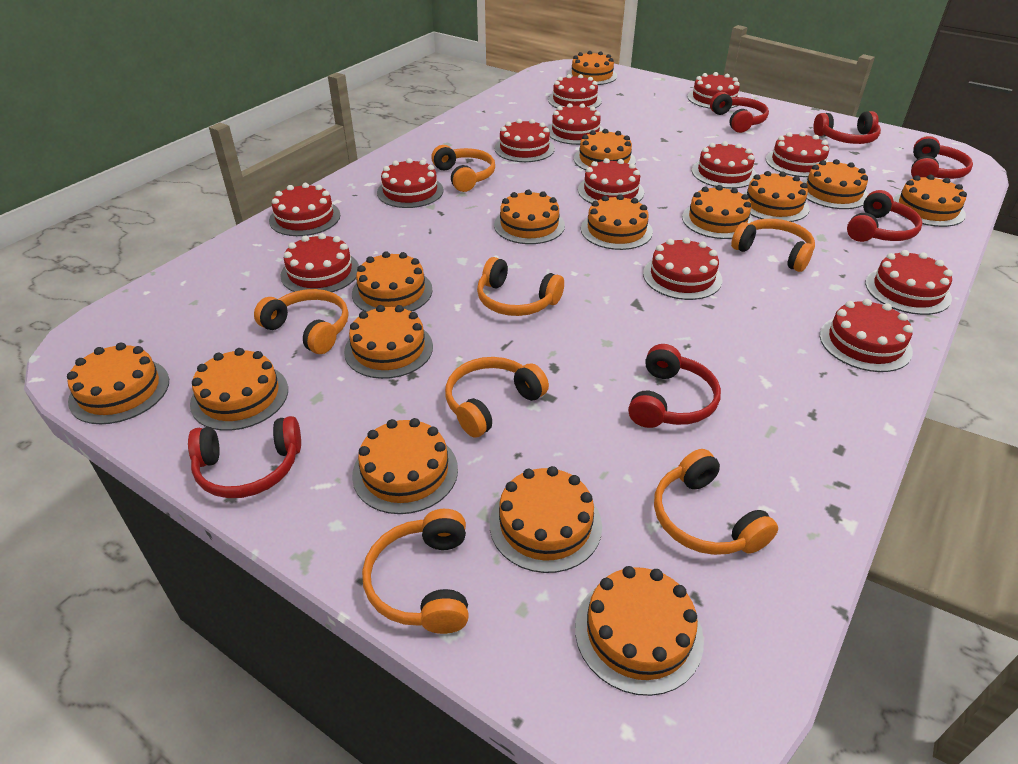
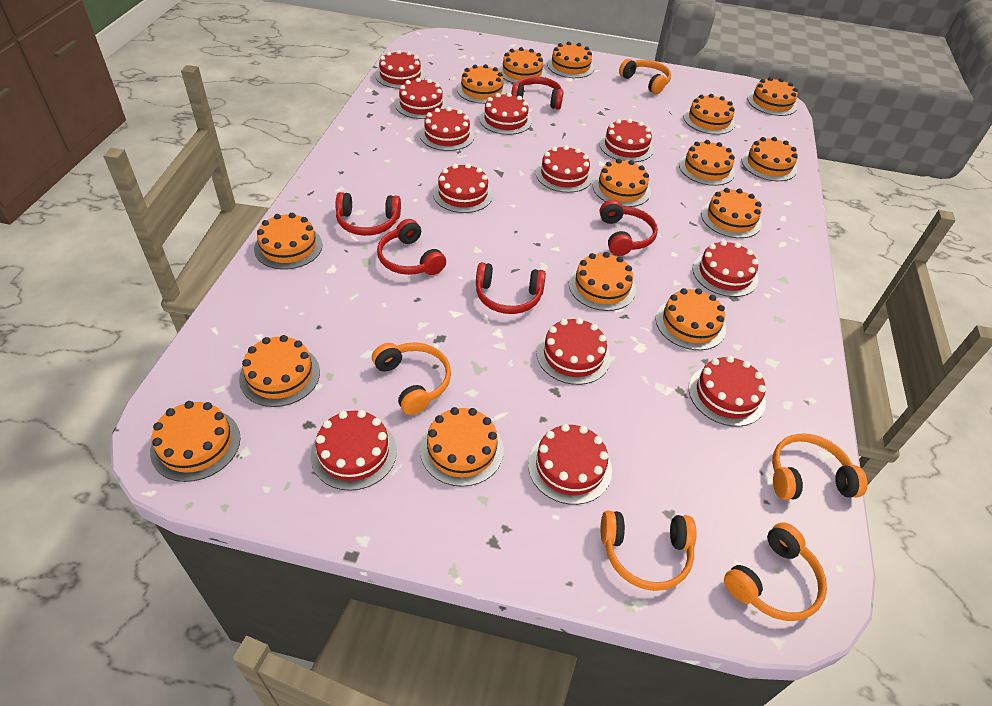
orange headphones: [254,289,348,354] [362,509,469,634] [431,145,495,192] [445,357,549,438] [477,257,564,316] [654,449,778,555] [731,219,815,272] = 7 -> [372,342,451,415] [601,511,697,591] [619,59,671,94] [724,522,827,621] [772,433,868,500] = 5
red cake: [269,183,340,236] [280,233,359,292] [377,158,443,208] [494,119,555,162] [548,74,602,108] [548,103,603,145] [578,158,644,204] [643,237,722,300] [687,72,740,109] [692,141,756,189] [766,132,829,177] [820,299,913,372] [865,250,953,315] = 13 -> [311,410,397,491] [375,50,425,89] [395,78,447,119] [420,107,474,151] [433,163,493,213] [479,93,532,135] [528,424,612,505] [536,145,593,193] [537,318,610,385] [599,118,654,162] [689,356,766,427] [693,240,759,297] = 12
red headphones: [188,416,301,498] [628,344,721,428] [710,92,769,133] [813,111,881,144] [847,190,923,242] [911,136,973,179] = 6 -> [336,192,401,236] [377,219,446,275] [476,262,546,314] [511,76,563,110] [600,200,658,256] = 5

